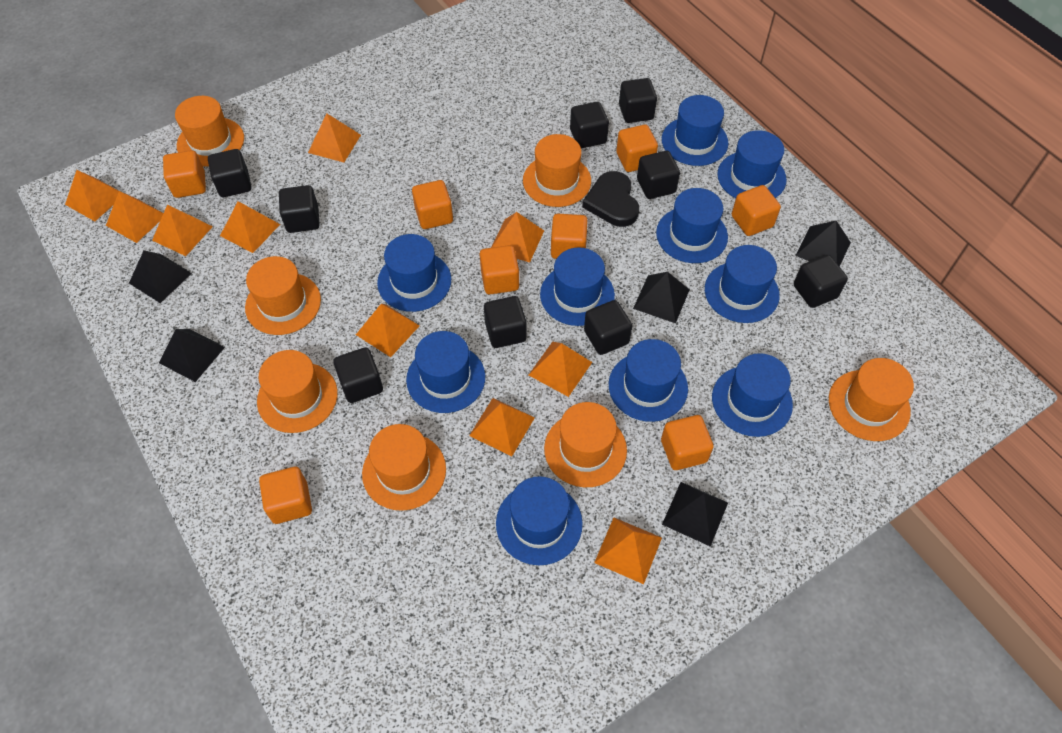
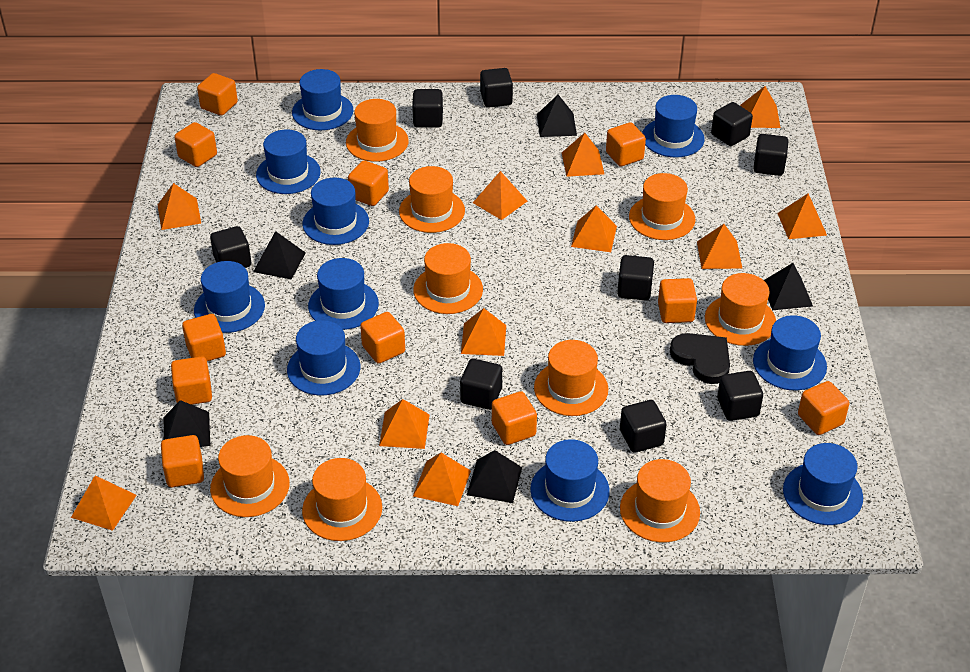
orange cube: [163,150,206,198] [259,467,312,524] [412,180,453,229] [480,245,519,294] [551,214,588,259] [616,124,658,172] [661,415,714,470] [732,185,781,236] = 8 -> [161,435,204,487] [171,357,212,405] [174,122,217,167] [182,314,226,361] [197,73,238,116] [348,160,389,206] [360,312,405,364] [492,391,537,445] [606,123,646,167] [658,278,697,323] [798,381,849,435] = 11
orange hat: [175,96,244,167] [245,256,321,335] [257,350,338,433] [362,424,446,511] [523,134,591,207] [544,402,627,487] [829,358,914,441] = 7 -> [210,435,290,517] [302,458,382,541] [346,99,409,162] [399,166,465,233] [413,243,483,314] [534,340,608,416] [620,459,700,542] [629,173,696,240] [705,273,776,346] = 9
orange pyramid: [65,170,119,221] [106,191,163,243] [152,205,213,256] [220,201,280,253] [308,113,361,162] [356,304,420,357] [469,398,535,456] [491,212,544,262] [529,342,592,397] [594,518,662,584] = 10 -> [71,475,136,531] [158,183,201,230] [379,399,430,449] [413,453,471,506] [461,308,506,356] [473,171,527,220] [562,133,604,177] [571,205,617,252] [697,224,742,269] [740,86,781,128] [777,193,827,239] = 11

